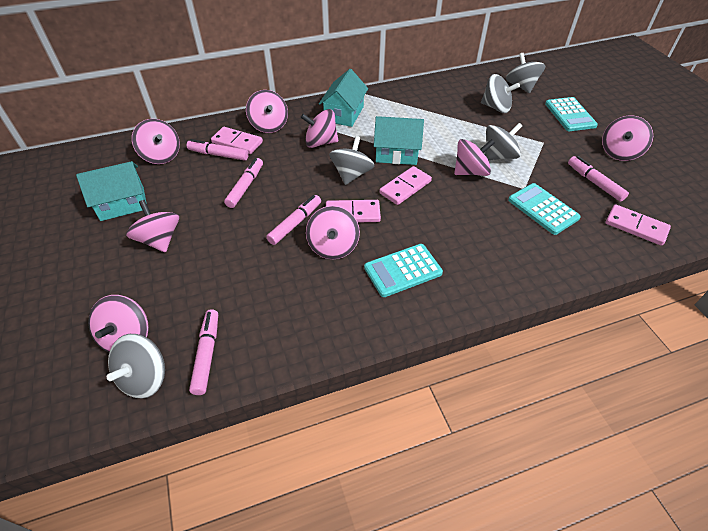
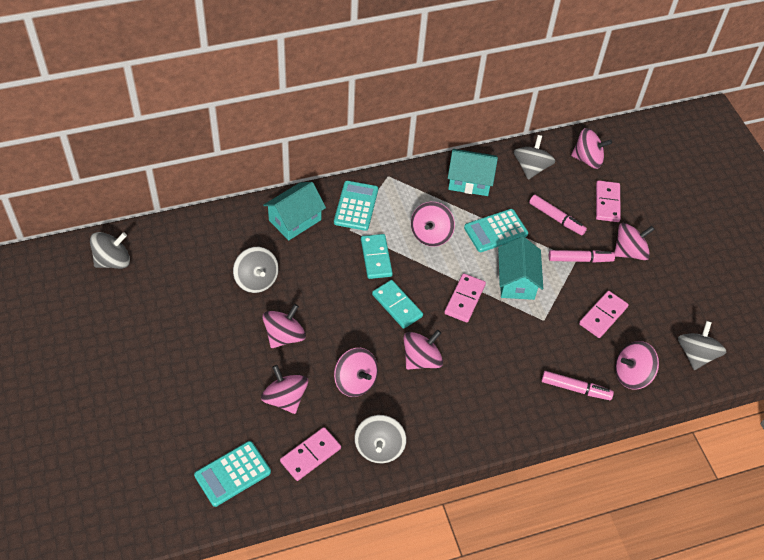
pink marker: [187,139,249,161] [189,309,218,395] [224,158,263,208] [266,195,321,245] [568,156,629,202] = 5 -> [529,195,587,235] [541,371,614,400] [549,250,615,263] = 3
turquoise domino: none = 0 -> [361,234,393,279] [372,280,423,329] = 2

